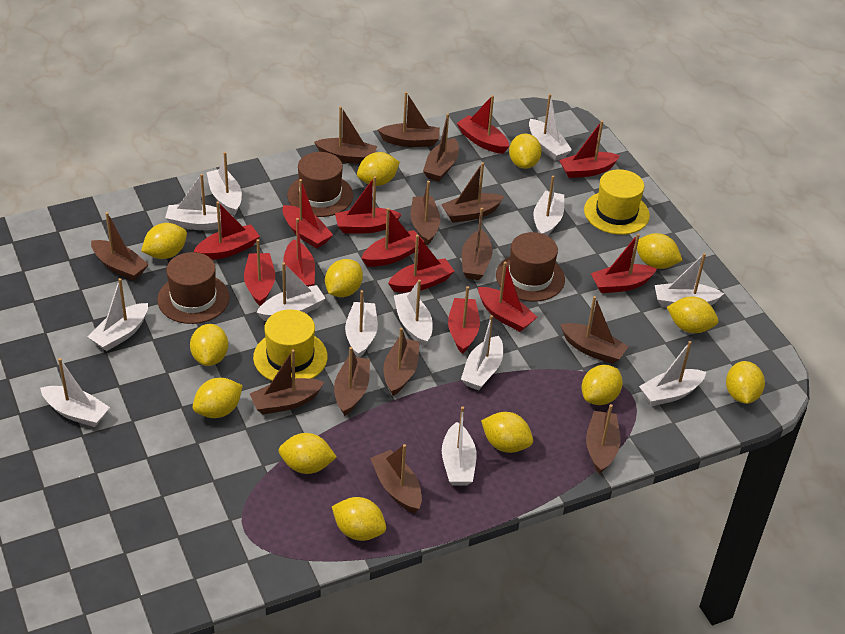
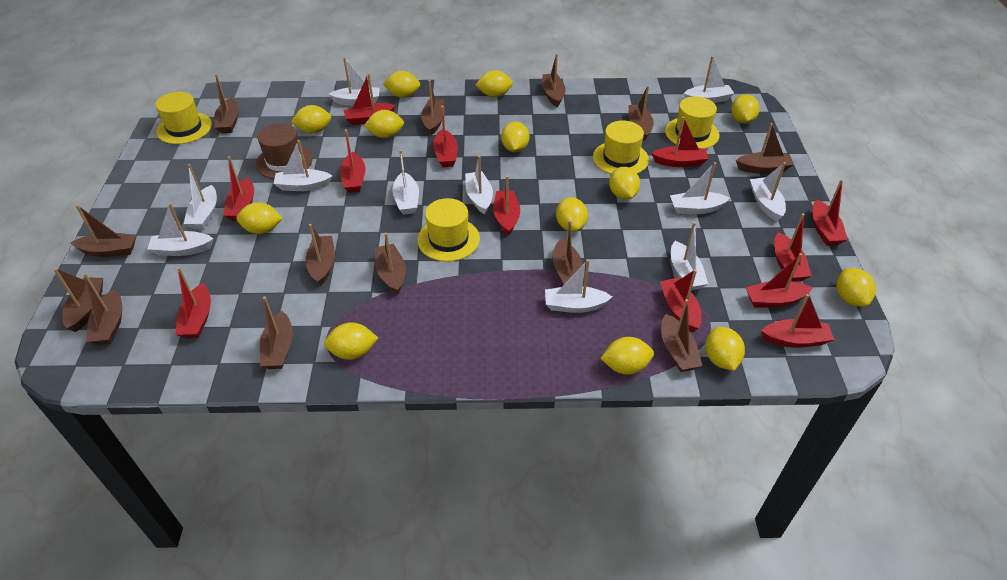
brown hat: [157,252,230,324] [287,152,353,217] [496,232,565,302] = 3 -> [256,123,313,179] = 1
white boat: [40,358,110,427] [88,278,148,351] [165,174,221,230] [207,152,242,216] [256,263,326,321] [345,290,378,358] [394,280,433,346] [442,406,476,486] [461,315,503,390] [529,94,572,161] [533,176,564,236] [639,341,706,406] [655,253,724,308] = 13 -> [147,203,213,256] [184,164,217,229] [273,140,332,191] [329,57,380,106] [392,150,419,215] [465,156,493,214] [545,259,612,313] [670,162,730,214] [671,222,708,290] [683,56,734,103] [750,162,786,221] = 11
yellow hat: [253,310,328,381] [584,169,650,235] = 2 -> [155,92,212,144] [417,198,480,262] [593,121,649,174] [665,96,720,149] = 4

